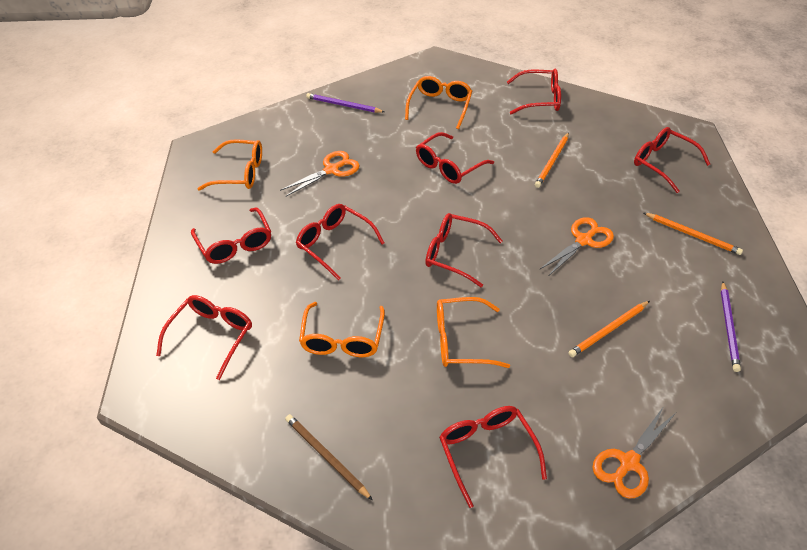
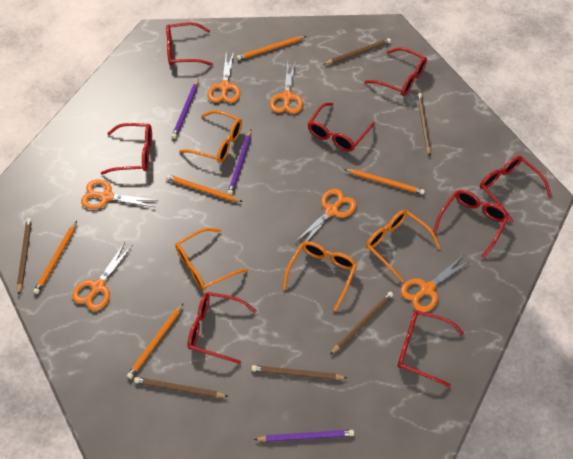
brown pencil: [285,414,373,500] = 1 -> [17,218,32,295] [134,377,229,398] [251,365,347,380] [324,38,391,64] [330,292,393,355] [417,93,431,156] = 6
orange pencil: [535,133,569,188] [568,301,650,357] [644,213,743,255] = 3 -> [33,221,77,294] [127,303,184,379] [166,175,243,202] [237,36,306,60] [344,169,425,195] = 5
orange scissors: [280,151,360,196] [540,217,614,275] [592,406,676,499] = 3 -> [72,242,132,311] [81,179,158,209] [208,52,240,103] [270,60,303,114] [294,189,357,243] [401,255,471,312] = 6
purple pencil: [306,93,384,113] [721,282,741,372] = 2 -> [171,79,199,139] [228,130,251,195] [254,430,354,442] = 3

